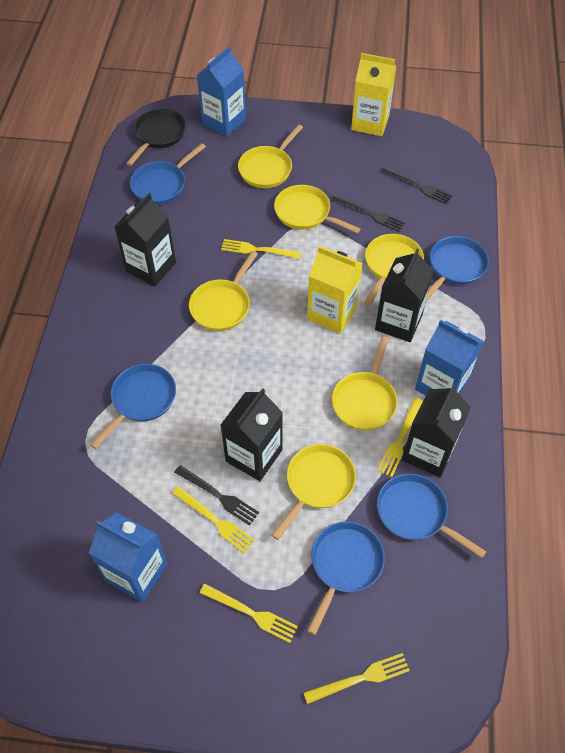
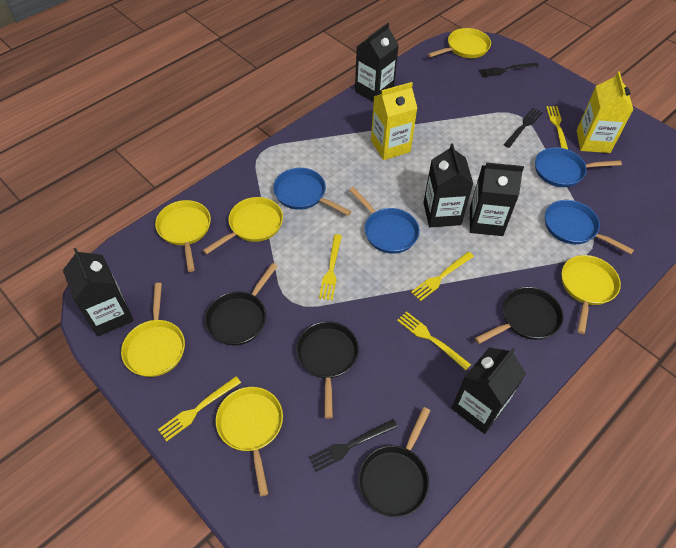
black carton: [114,193,176,286] [221,388,283,481] [375,249,434,342] [402,384,471,477] = 4 -> [63,248,134,337] [355,23,399,102] [423,143,473,227] [451,347,526,434] [470,162,524,236] = 5
black pan: [126,108,186,166] = 1 -> [205,263,278,346] [296,321,359,419] [358,407,431,517] [475,287,564,344] = 4
blue carton: [89,513,168,603] [197,46,246,137] [415,320,484,396] = 3 -> none = 0
blue pan: [90,364,176,449] [130,143,206,205] [307,521,385,635] [377,474,487,558] [426,236,489,302] = 5 -> [273,168,352,216] [349,187,420,254] [535,147,622,187] [545,200,634,254] = 4

